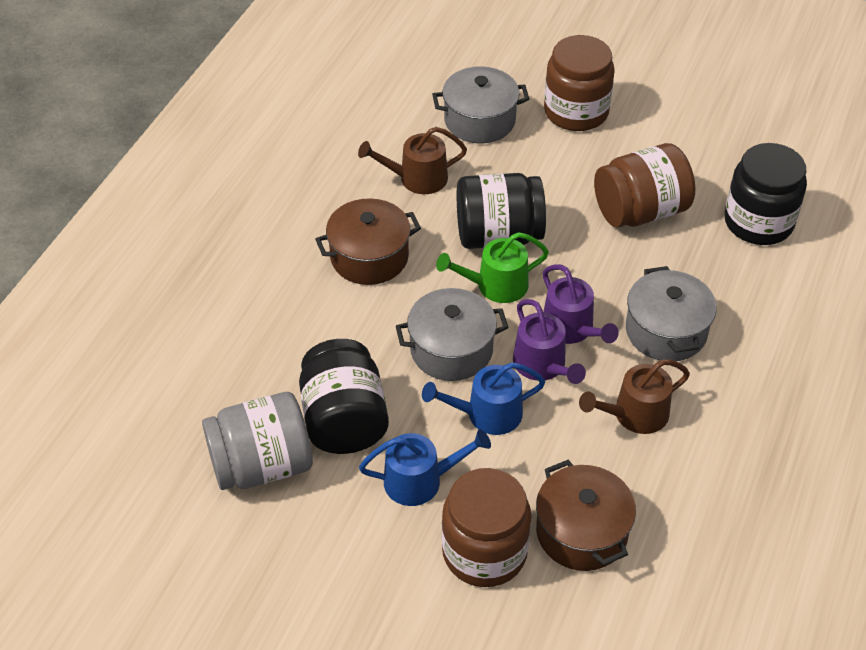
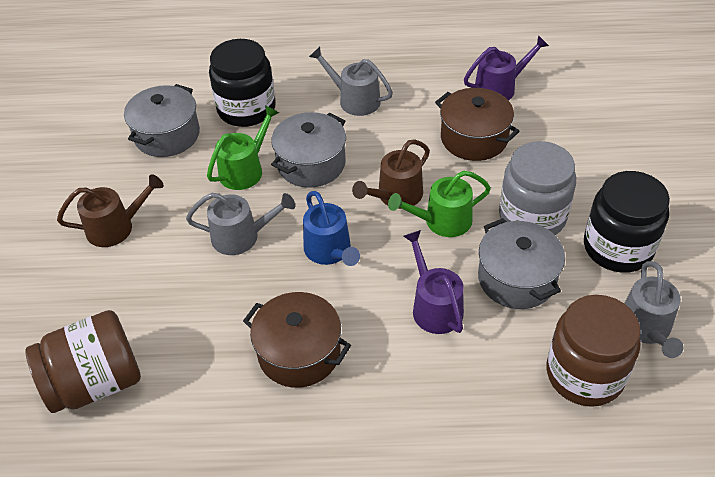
black jar: [299,339,389,454] [457,173,546,249] [724,143,807,245] = 3 -> [209,39,276,127] [584,171,670,273] = 2
blue watering can: [359,429,491,506] [422,362,546,435] = 2 -> [303,191,360,266] = 1
brown jar: [442,468,531,587] [544,35,615,131] [594,143,695,227] = 3 -> [25,310,141,413] [546,295,641,407] = 2
green watering can: [436,232,549,303] = 1 -> [207,105,280,190] [388,171,491,237] = 2
grey watering can: none = 0 -> [186,193,295,255] [309,47,393,116] [624,261,683,358] = 3

